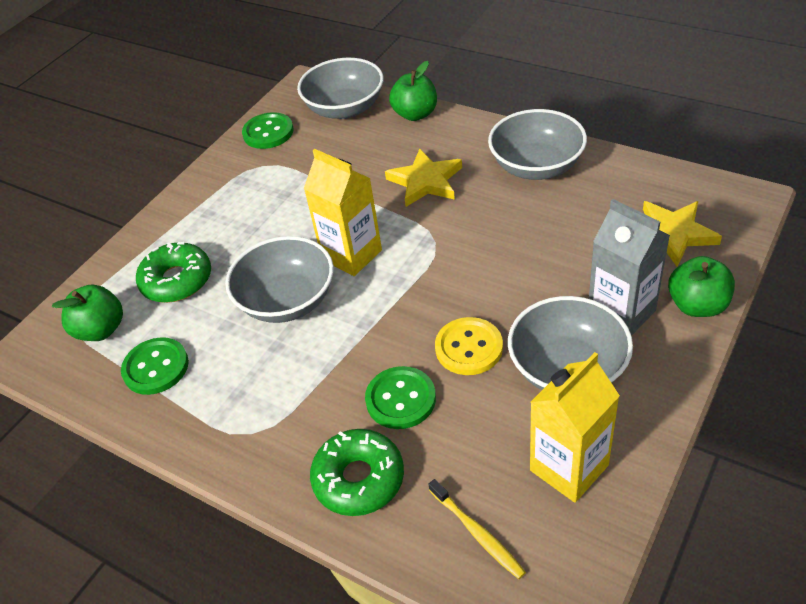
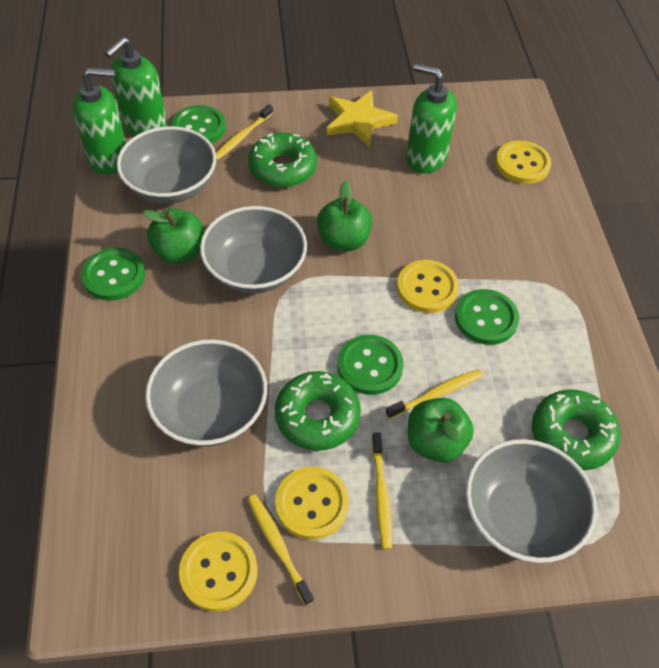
green button: [121,337,189,395] [242,112,294,149] [365,366,436,429] = 3 -> [81,248,145,301] [172,105,226,144] [337,335,404,395] [455,289,519,345] = 4
green donut: [136,242,211,303] [310,429,404,516] = 2 -> [248,133,317,187] [275,371,361,451] [532,389,621,470] = 3
green soap dispenser: none = 0 -> [73,67,126,174] [105,37,167,136] [406,63,457,173] = 3
grey carton: [589,199,670,336] = 1 -> none = 0
yellow button: [435,317,503,375] = 1 -> [179,532,258,612] [275,467,349,540] [397,260,459,313] [495,140,551,184] = 4
yellow carton: [304,149,382,276] [530,352,620,503] = 2 -> none = 0
yellow star: [385,149,462,207] [643,201,722,267] = 2 -> [327,90,398,147] = 1
yellow toothbrush: [428,479,526,579] = 1 -> [216,104,273,161] [248,495,314,606] [372,432,392,550] [386,369,483,419] = 4

